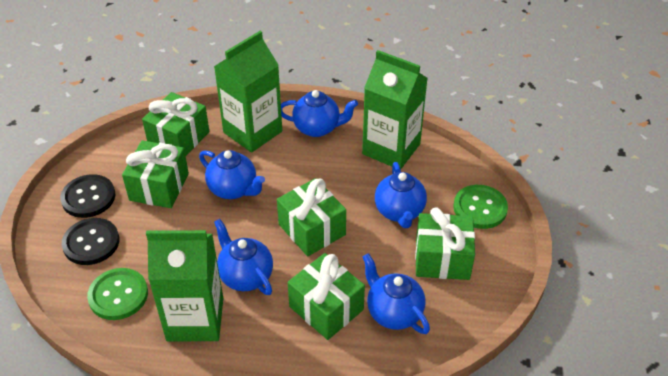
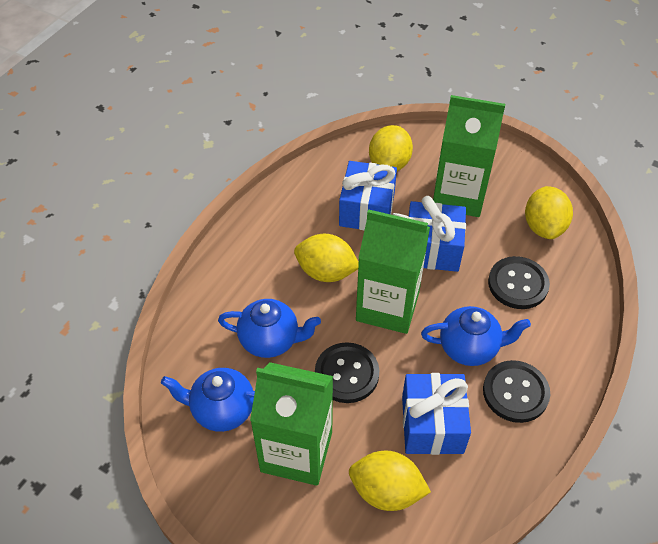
black button: [60,174,115,218] [62,218,119,265] = 2 -> [315,342,380,403] [483,360,550,423] [488,256,550,309] = 3
blue gift: none = 0 -> [339,161,397,230] [402,373,471,455] [409,196,466,272] = 3
blue teapot: [199,150,265,199] [214,219,273,295] [281,90,358,137] [363,253,430,334] [375,162,427,228] = 5 -> [161,368,255,432] [218,299,321,358] [421,306,531,366] = 3
green button: [87,268,148,320] [453,185,508,229] = 2 -> none = 0
green gift: [122,140,189,208] [142,92,209,156] [277,178,346,256] [288,253,365,340] [415,207,475,280] = 5 -> none = 0
yellow lemon: none = 0 -> [294,234,359,282] [349,451,431,511] [369,125,413,171] [525,186,573,239] = 4

